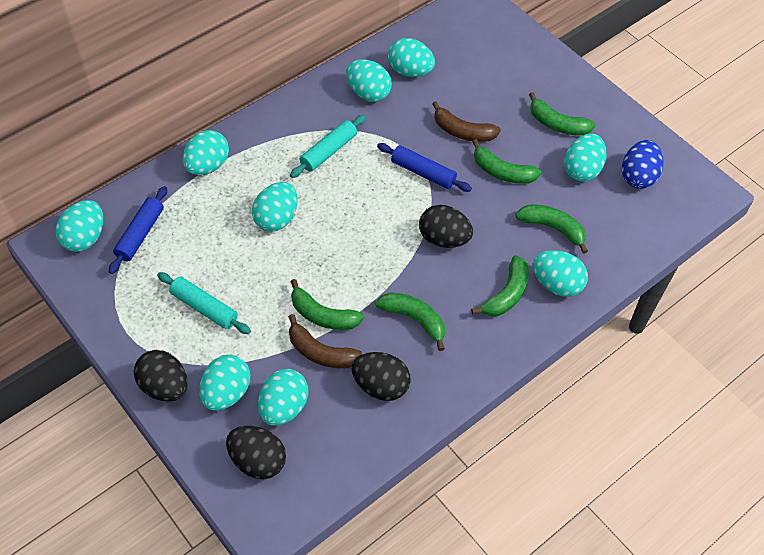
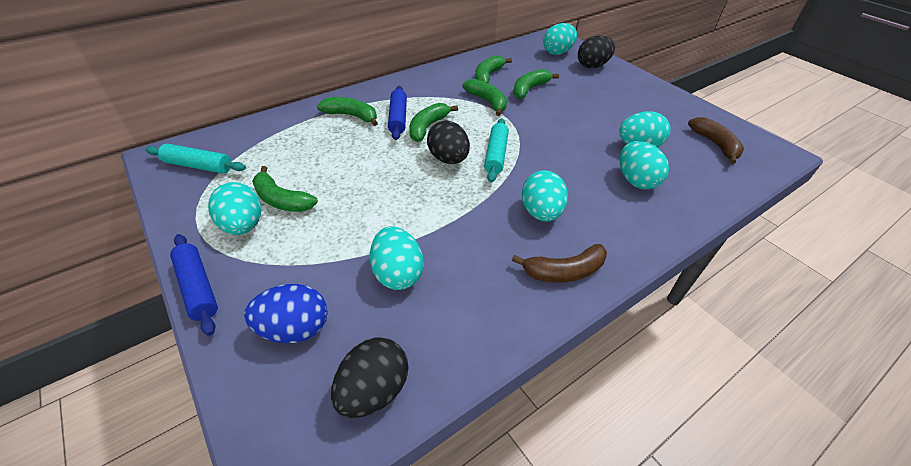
black egg: [134,350,188,402] [226,426,286,479] [351,352,411,401] [419,205,473,248] = 4 -> [331,337,408,418] [427,121,470,164] [578,35,615,68] = 3
turquoise egg: [56,200,103,252] [183,130,229,175] [199,355,250,411] [252,182,298,232] [258,369,308,426] [346,59,392,102] [388,38,435,77] [533,250,588,297] [564,133,606,182] = 9 -> [208,182,261,235] [370,226,424,290] [522,170,568,222] [543,23,577,55] [619,111,671,148] [620,141,669,189] = 6

